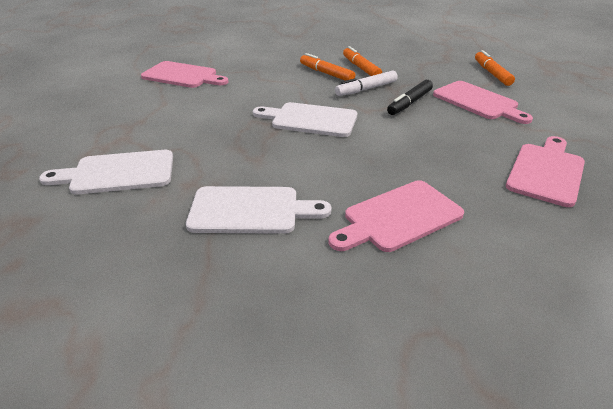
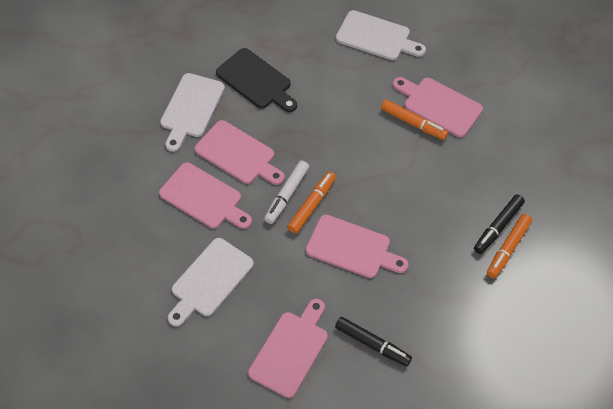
black cutting board: none = 0 -> [216,48,297,112] = 1
black marker: [387,80,433,115] = 1 -> [335,317,412,366] [474,194,525,254] = 2
pink cutting board: [141,61,228,88] [329,180,464,252] [433,81,533,124] [506,136,585,207] = 4 -> [159,162,252,229] [195,120,285,185] [248,299,328,398] [306,215,408,278] [393,77,483,137] = 5

